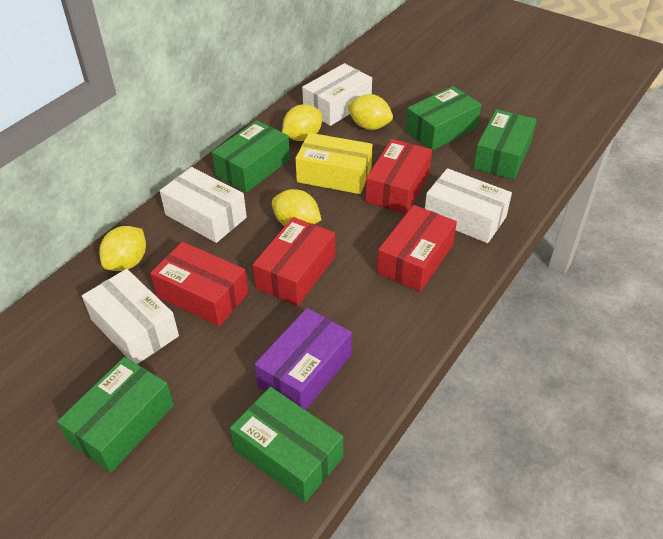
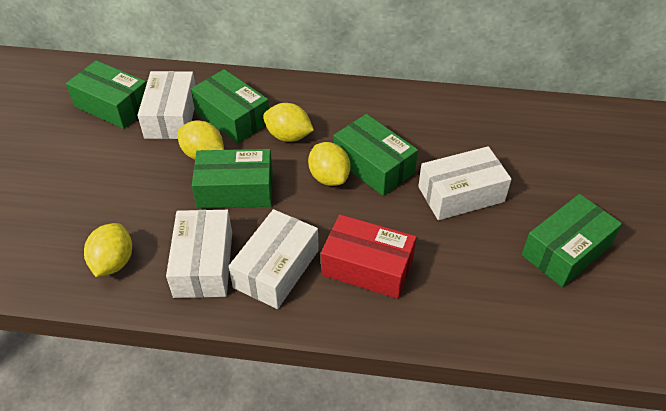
purple box: [254,308,352,410] = 1 -> none = 0
red box: [150,242,248,327] [253,217,335,306] [365,139,432,214] [377,205,457,292] = 4 -> [321,215,417,299] = 1
yellow box: [295,133,372,194] = 1 -> none = 0

